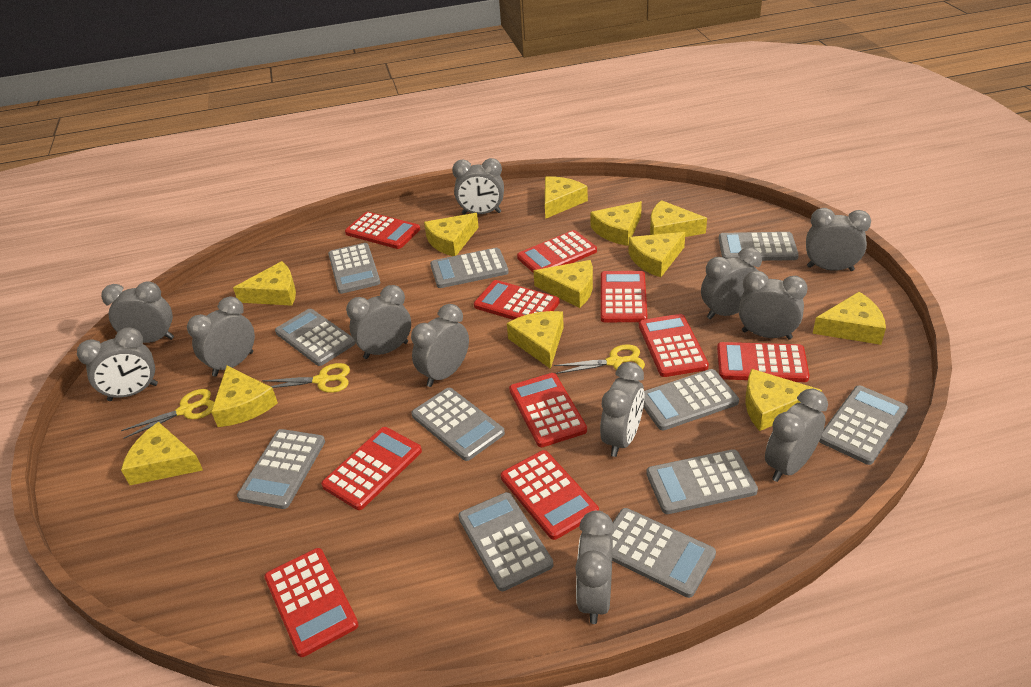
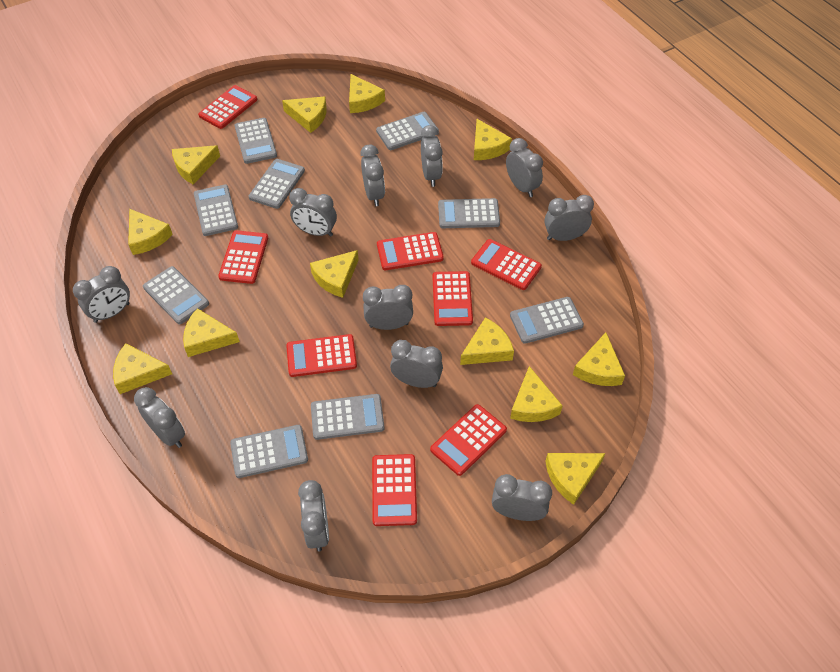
grey calculator: [237,429,325,509] [275,309,356,366] [328,243,380,294] [411,388,505,461] [430,248,509,288] [458,492,553,591] [611,508,716,598] [643,369,739,430] [646,449,758,514] [719,232,799,261] [819,385,908,465] = 11 -> [143,266,209,324] [194,184,238,236] [230,425,308,478] [235,118,277,164] [249,159,305,209] [311,394,385,440] [376,112,439,150] [438,198,500,228] [510,297,584,344] = 9
grey clock: [77,328,158,401] [101,281,174,343] [187,297,255,377] [346,285,411,359] [411,304,469,387] [452,158,504,215] [575,511,614,624] [600,362,644,457] [701,248,762,319] [739,271,808,339] [765,389,828,482] [806,208,871,271] = 12 -> [73,266,130,323] [134,387,185,448] [289,188,337,237] [298,480,329,552] [360,144,385,206] [363,285,413,330] [390,340,443,388] [421,125,443,187] [492,474,552,521] [506,138,543,197] [544,195,594,241] = 11
red calculator: [264,548,359,657] [321,427,422,510] [345,212,420,249] [474,280,560,320] [501,450,599,540] [509,373,587,447] [517,230,597,273] [601,271,648,322] [639,314,709,377] [717,342,810,382] = 10 -> [198,85,257,129] [218,230,268,284] [286,334,357,377] [372,454,417,526] [377,232,444,270] [430,404,507,476] [432,271,473,326] [471,239,542,290] = 8
yellow scissors: [121,389,214,439] [262,363,350,393] [554,344,645,374] = 3 -> none = 0

